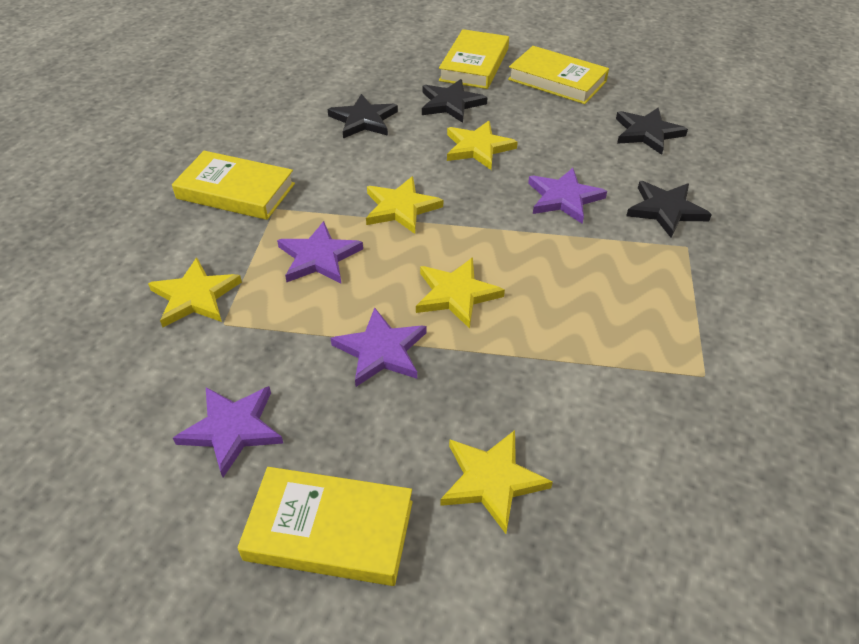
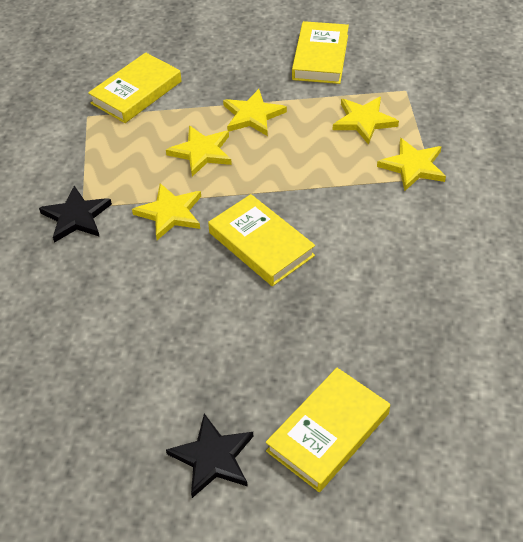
black star: [328,94,398,139] [422,79,488,123] [616,108,688,155] [626,181,712,238] = 4 -> [39,185,112,243] [166,413,253,498] = 2
purple star: [173,386,283,478] [277,221,363,283] [331,307,426,387] [528,168,607,224] = 4 -> none = 0

